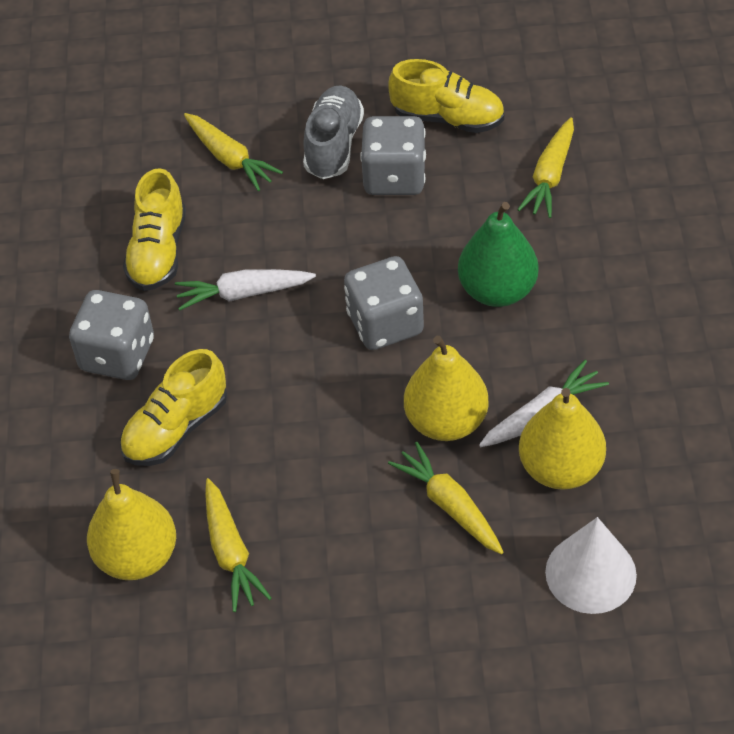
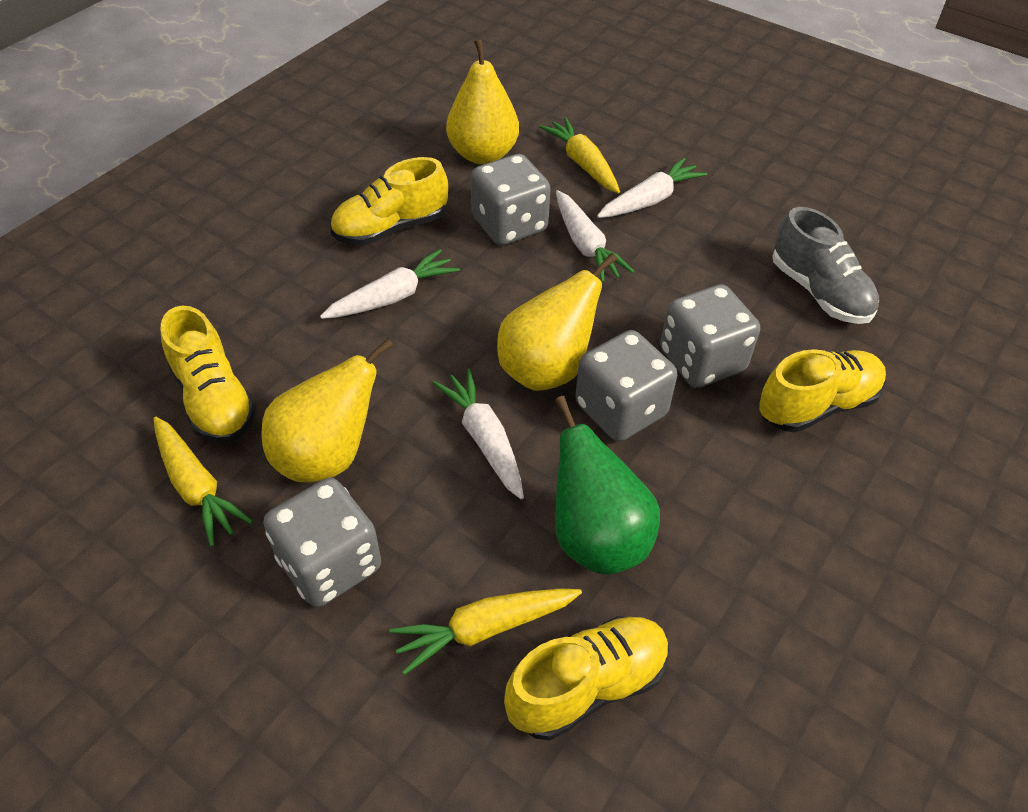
grey dice: [69,290,154,380] [344,256,424,350] [360,116,426,195] = 3 -> [263,478,381,607] [471,154,551,245] [575,330,677,442] [660,284,760,388] = 4
white carrot: [175,269,316,311] [479,360,609,447] = 2 -> [320,249,460,319] [433,369,524,499] [556,190,635,282] [597,158,707,218] = 4
white cone: [545,517,637,614] = 1 -> none = 0
yellow carrot: [184,113,283,191] [205,478,272,612] [388,442,504,554] [517,117,574,218] = 4 -> [153,417,253,547] [389,589,582,675] [539,117,620,193] = 3
yellow shoe: [120,349,227,466] [123,168,186,291] [389,59,504,133] = 3 -> [161,305,257,443] [330,157,448,246] [504,616,670,741] [759,349,886,433] = 4

